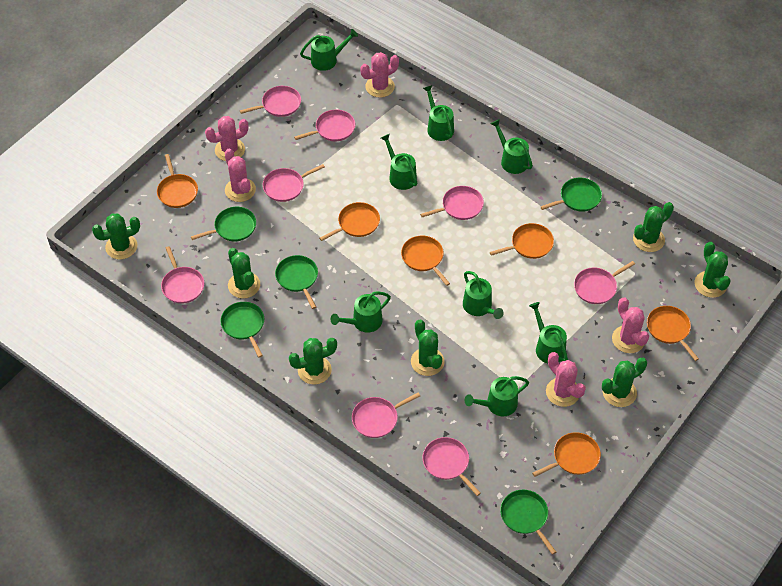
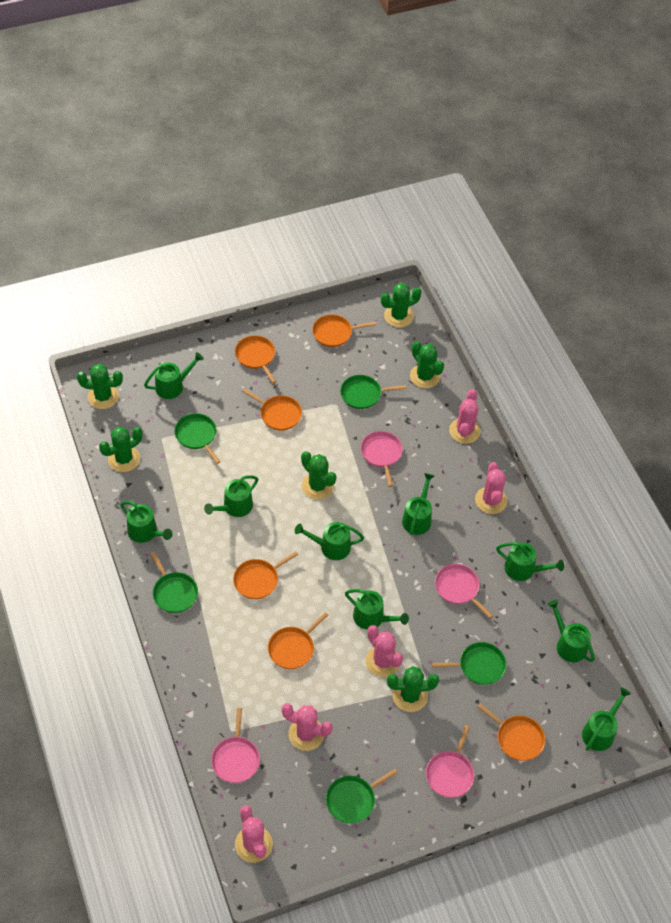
green cactus: [92,213,140,259] [228,248,260,298] [289,338,337,385] [411,319,445,376] [602,358,647,407] [633,202,674,252] [695,242,731,298] = 7 -> [77,364,123,409] [99,427,142,472] [301,451,337,500] [381,283,422,327] [387,666,439,712] [410,341,444,388] = 6
green watering can: [300,29,358,71] [331,291,391,333] [381,134,417,190] [423,85,454,141] [463,271,504,319] [465,376,529,416] [491,119,533,174] [529,302,568,363] = 8 -> [120,501,172,543] [144,352,204,399] [204,475,258,517] [295,522,364,560] [345,589,409,630] [402,473,434,535] [496,542,564,581] [547,600,595,662] [582,687,631,751] = 9
pink pan: [161,246,204,304] [240,86,301,117] [263,164,325,202] [294,109,355,141] [352,393,420,438] [420,186,484,220] [422,437,481,496] [574,261,635,304] = 8 -> [211,708,260,783] [361,431,403,487] [426,725,474,798] [435,564,493,618] = 4

